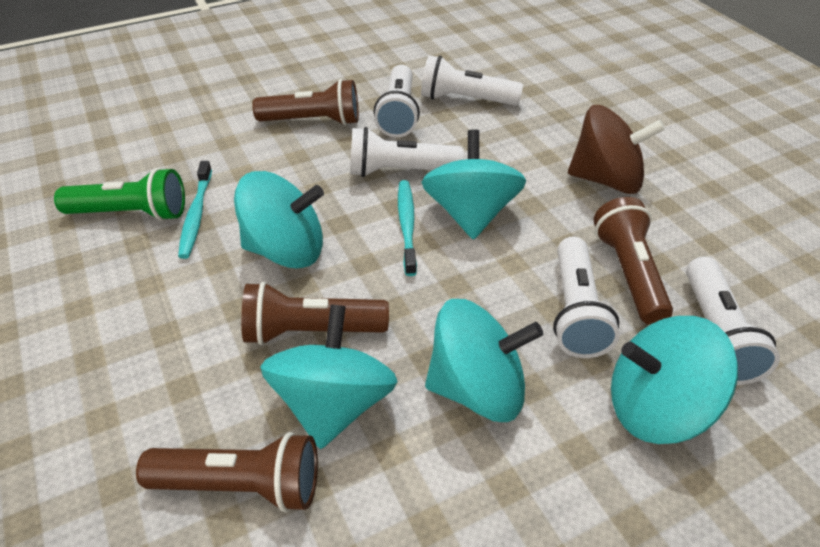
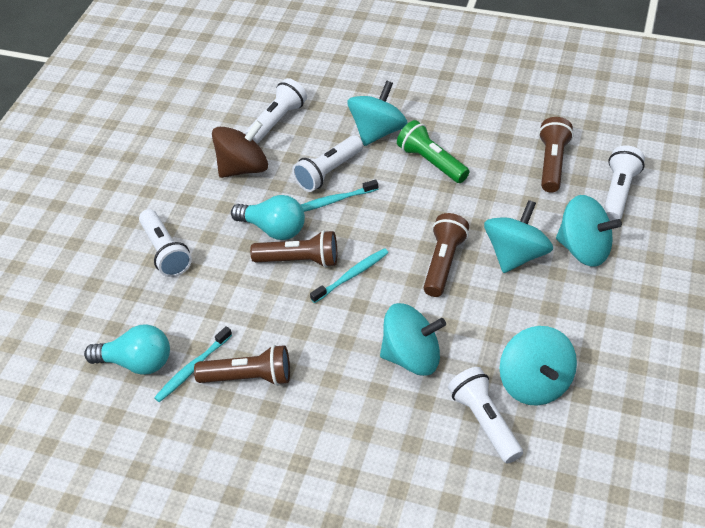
turquoise light bulb: none = 0 -> [84,324,170,375] [231,195,305,240] = 2
turquoise toothbrush: [178,161,212,259] [398,180,417,276] = 2 -> [154,326,232,402] [301,179,378,212] [310,248,389,303] = 3

